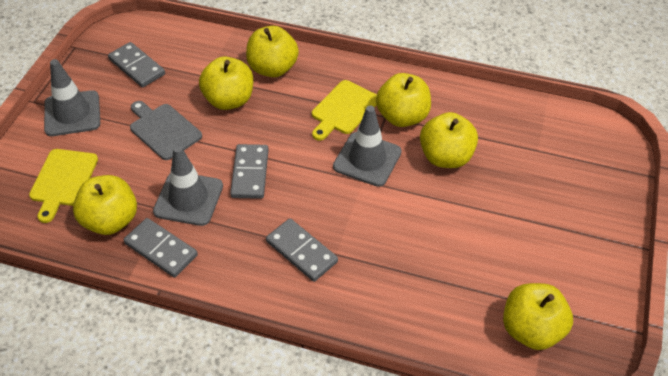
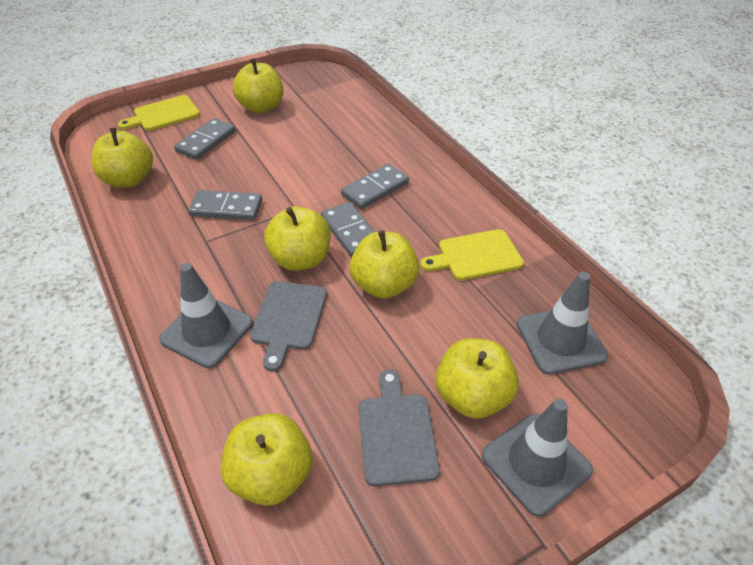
grey cutting board: [130,101,202,160] = 1 -> [250,281,327,371] [358,370,440,486] = 2

